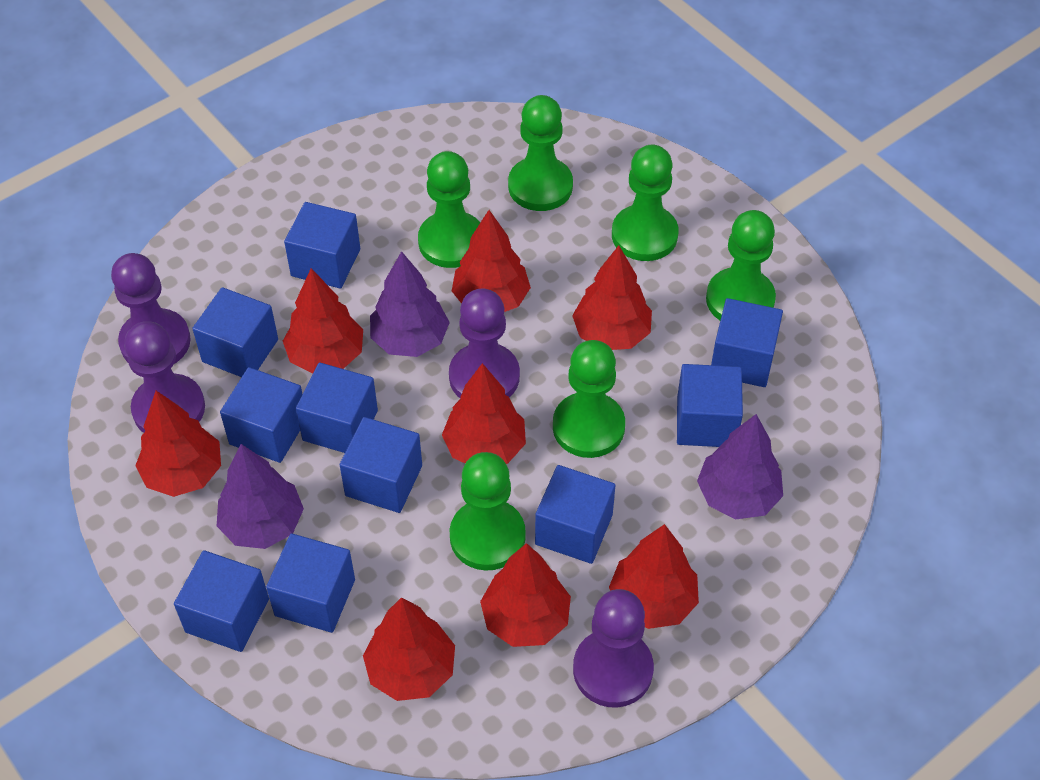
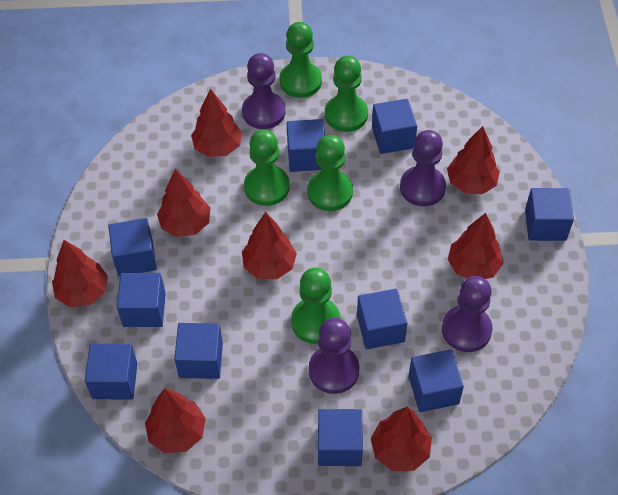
green pawn: [418,151,480,268] [449,452,526,571] [508,95,573,211] [553,340,625,458] [612,145,679,261] [706,210,776,320] = 6 -> [244,130,290,206] [279,22,322,98] [291,268,341,344] [307,135,353,211] [325,56,368,132] = 5
purple tree: [217,444,304,549] [370,251,450,357] [697,414,783,519] = 3 -> none = 0

